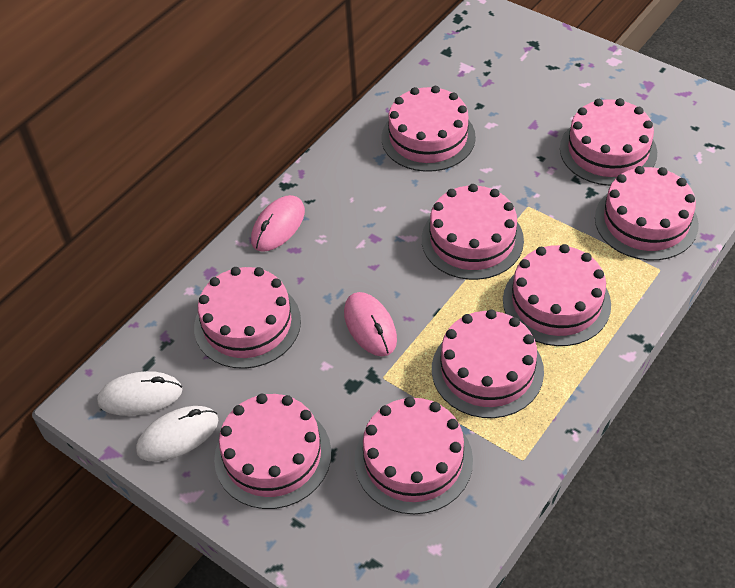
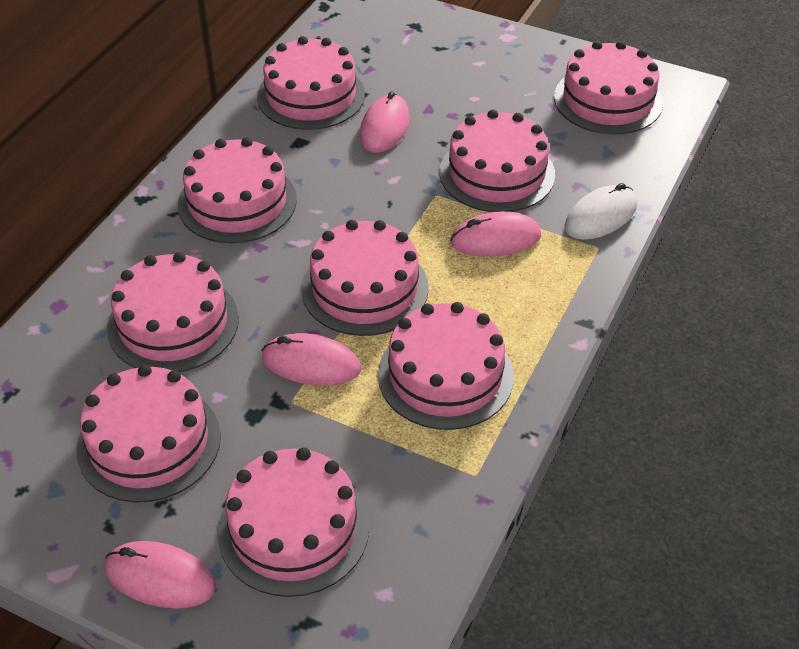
pink mouse: [251,195,305,252] [344,292,397,356] = 2 -> [105,541,216,609] [261,333,361,386] [360,91,410,153] [450,211,541,257] = 4
white mouse: [97,371,182,416] [136,406,219,462] = 2 -> [565,183,637,240] = 1

